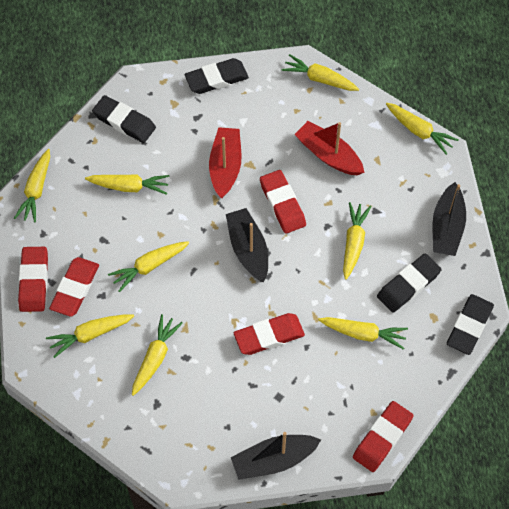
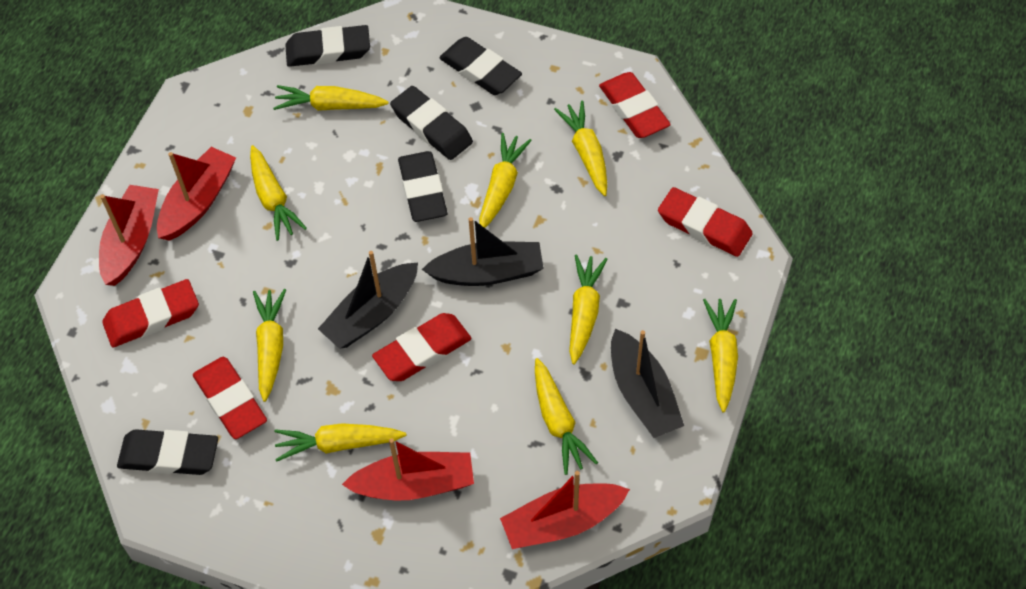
black eraser: [92,95,156,143] [185,58,249,94] [377,253,442,313] [447,294,494,355] = 4 -> [117,429,218,475] [285,25,370,67] [390,86,473,160] [398,151,448,222] [439,37,522,95] = 5
red boat: [209,127,242,198] [294,121,365,175] = 2 -> [99,185,159,286] [157,147,236,241] [342,438,474,500] [500,471,630,549] = 4

